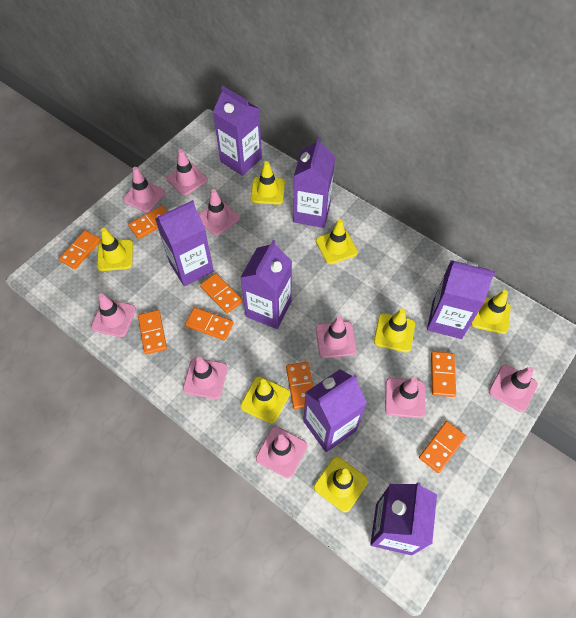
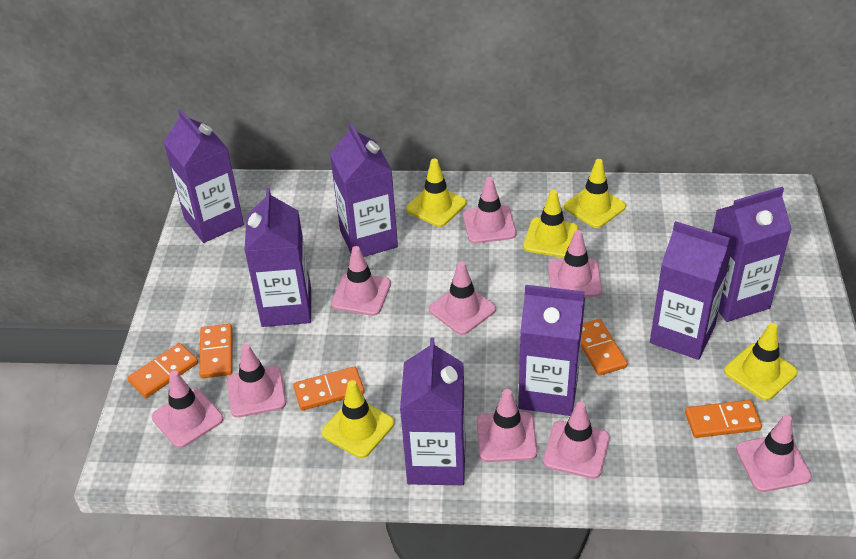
orange domino: [59,230,101,269] [128,206,167,239] [138,310,167,355] [185,307,234,341] [200,273,243,314] [286,362,313,409] [419,421,466,473] [431,351,456,397] = 8 -> [127,343,198,398] [199,324,233,378] [293,366,364,411] [581,319,628,376] [685,400,762,438] = 5
yellow traffic cone: [97,228,133,271] [240,376,290,424] [250,161,285,205] [314,457,368,512] [316,219,358,264] [374,309,415,352] [471,290,511,334] = 7 -> [321,380,395,458] [406,159,467,227] [523,190,579,258] [564,159,626,228] [724,323,798,401] = 5

